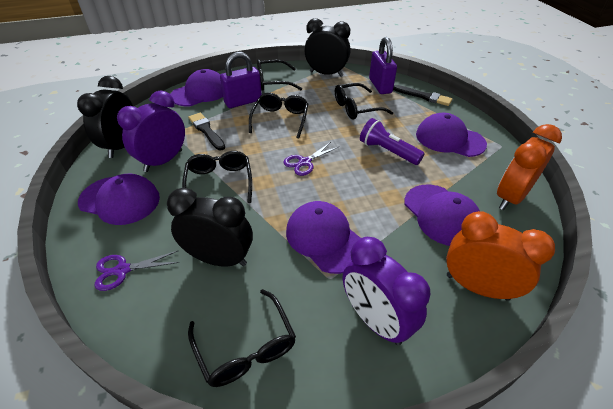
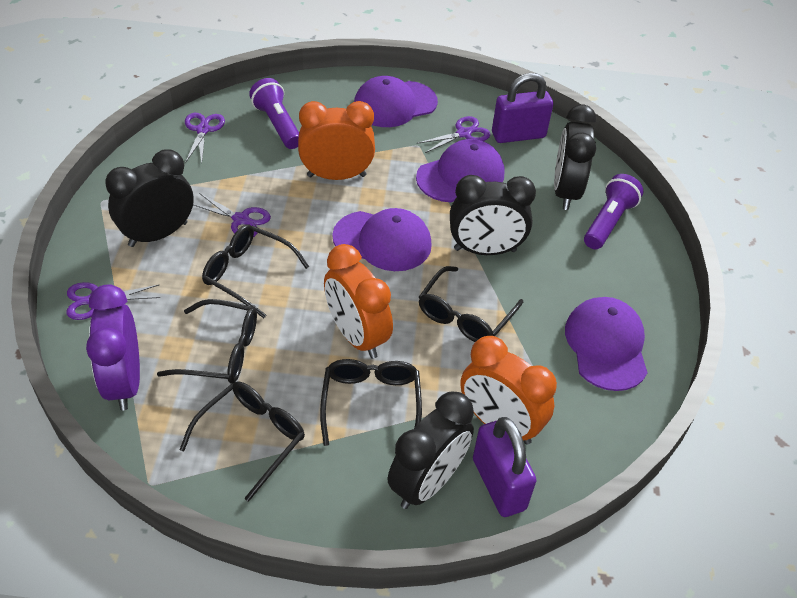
black brush: [188,113,225,150] [393,85,452,106] = 2 -> none = 0
black clock: [77,76,133,158] [167,188,253,267] [304,18,350,77] = 3 -> [105,150,194,247] [388,391,474,509] [450,175,536,255] [554,105,596,210] = 4
orange clock: [446,211,555,301] [497,124,562,210] = 2 -> [298,101,375,180] [324,244,393,359] [460,336,557,445] = 3
purple cap: [78,174,160,225] [170,69,223,106] [286,201,360,274] [404,185,480,246] [416,113,487,157] = 5 -> [332,208,432,271] [354,76,438,127] [416,139,504,202] [565,297,648,391] = 4
purple clock: [117,91,185,172] [343,237,430,345] = 2 -> [86,284,140,410] = 1
purple flashlight: [360,118,425,165] = 1 -> [249,78,299,149] [584,174,643,249] = 2
purple scissors: [94,251,179,291] [283,142,338,176] = 2 -> [66,282,160,320] [185,113,225,163] [193,193,271,237] [417,116,490,153] = 4

